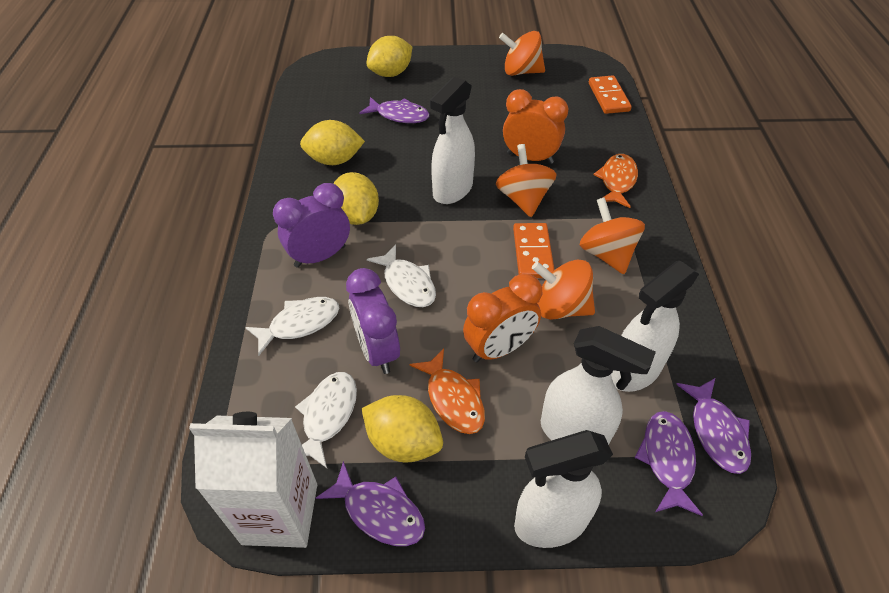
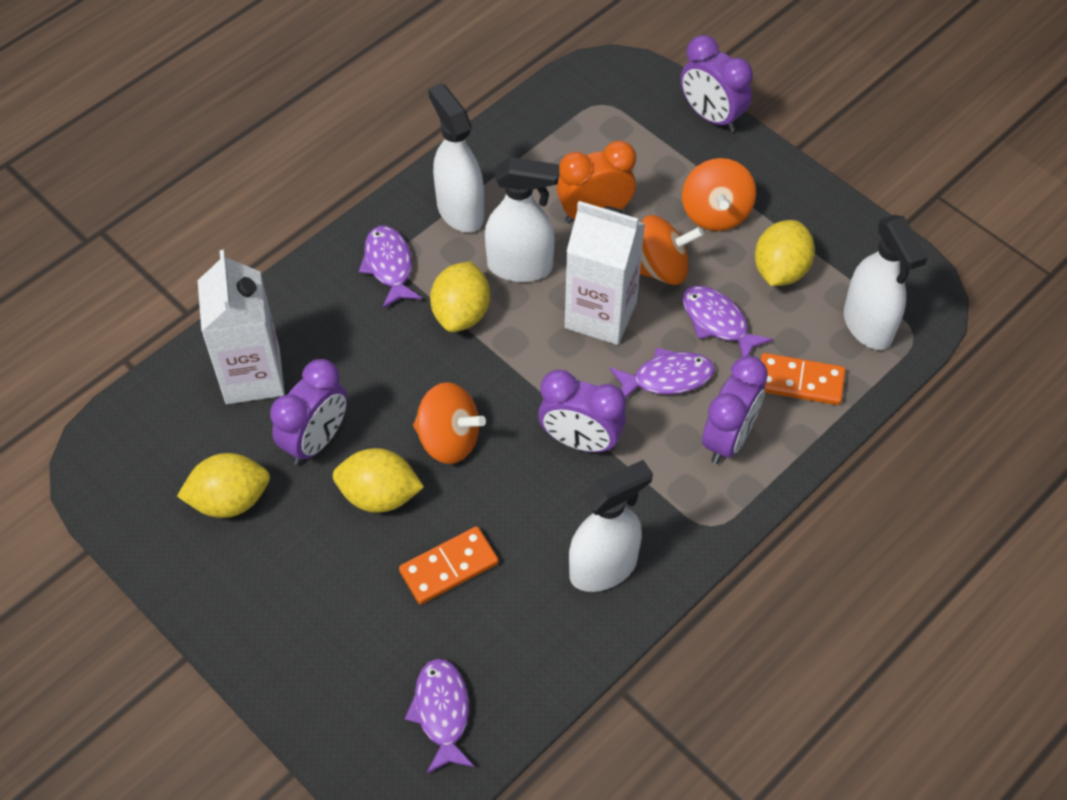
orange clock: [463,273,542,362] [503,89,569,164] = 2 -> [557,141,636,224] = 1
orange fish: [409,348,485,434] [593,154,638,208] = 2 -> none = 0
orange spinning top: [496,144,557,217] [499,31,545,76] [532,260,595,320] [580,197,645,274] = 4 -> [413,382,486,464] [640,215,704,285] [682,158,756,231] = 3
purple clock: [273,183,350,268] [346,268,400,374] = 2 -> [270,359,347,465] [538,370,626,452] [681,35,753,132] [702,356,768,464] = 4
white carton: [189,412,317,548] = 1 -> [197,250,285,404] [565,201,645,345] = 2
white fish: [245,297,339,356] [295,372,357,468] [367,244,436,307] = 3 -> none = 0

